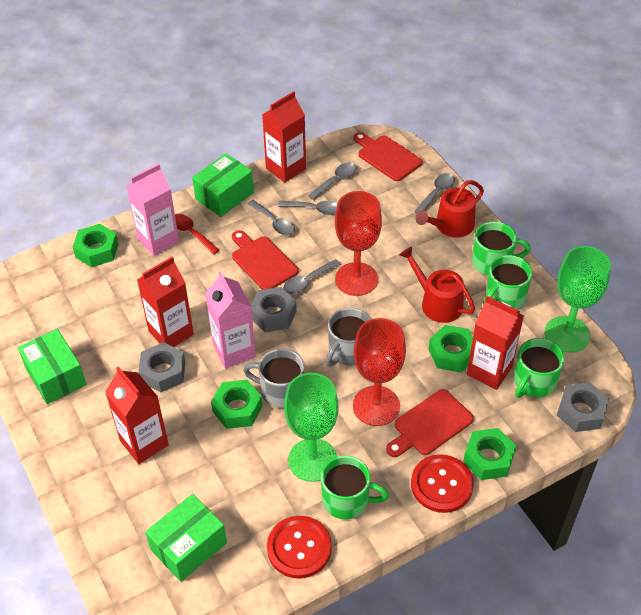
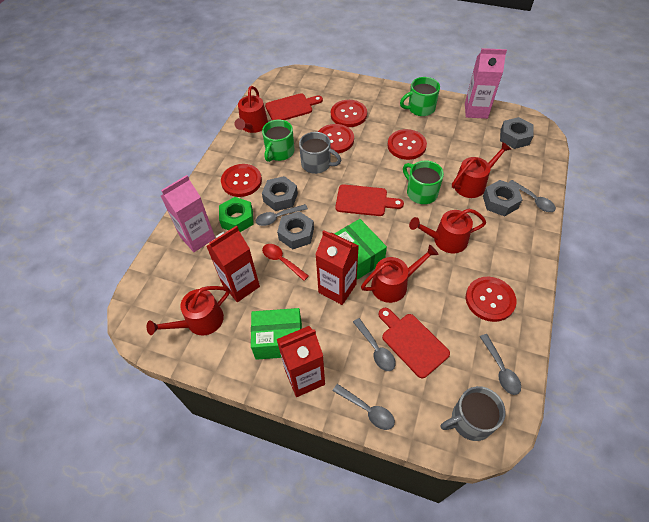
green box: [18,329,86,404] [145,494,227,582] [192,154,254,217] = 3 -> [251,308,302,360] [334,219,387,279] = 2
green goblet: [284,373,338,482] [545,246,611,353] = 2 -> none = 0
green mug: [321,456,389,519] [472,222,531,275] [483,255,532,309] [514,338,564,398] = 4 -> [262,120,295,162] [400,77,440,116] [403,160,444,204] = 3
green nut: [73,224,119,267] [211,380,263,429] [429,325,473,372] [463,428,516,480] = 4 -> [219,197,254,232] = 1
grey nut: [138,342,185,392] [251,287,297,332] [557,382,609,432] = 3 -> [262,176,298,211] [277,211,314,249] [483,180,522,216] [500,117,534,149] = 4
red button: [267,516,332,579] [411,454,474,513] = 2 -> [221,164,262,197] [318,124,354,153] [331,100,367,127] [387,129,427,160] [466,277,517,322] = 5
red carton: [105,366,169,464] [137,257,194,347] [262,91,306,183] [467,296,524,390] = 4 -> [206,225,260,302] [277,326,325,397] [315,230,359,305] = 3
red goblet: [335,191,382,296] [353,318,406,426] = 2 -> none = 0
red watering can: [399,247,475,323] [416,180,484,238] = 2 -> [147,286,230,336] [234,86,268,133] [361,244,438,303] [409,209,486,253] [452,142,511,198] = 5

